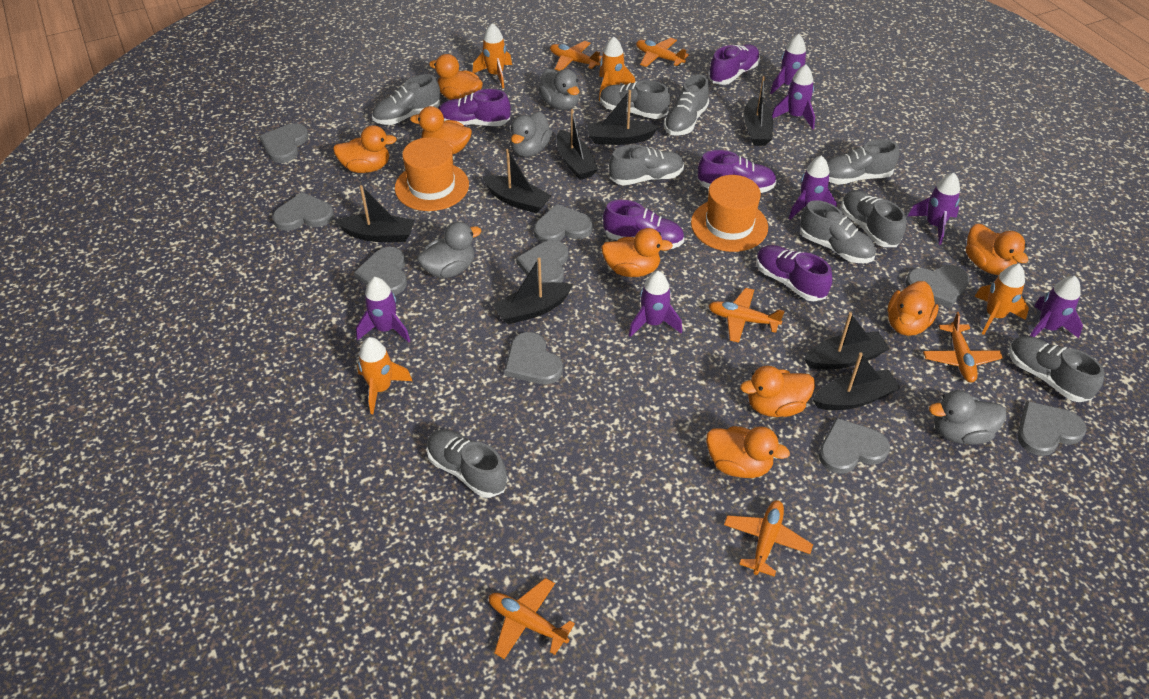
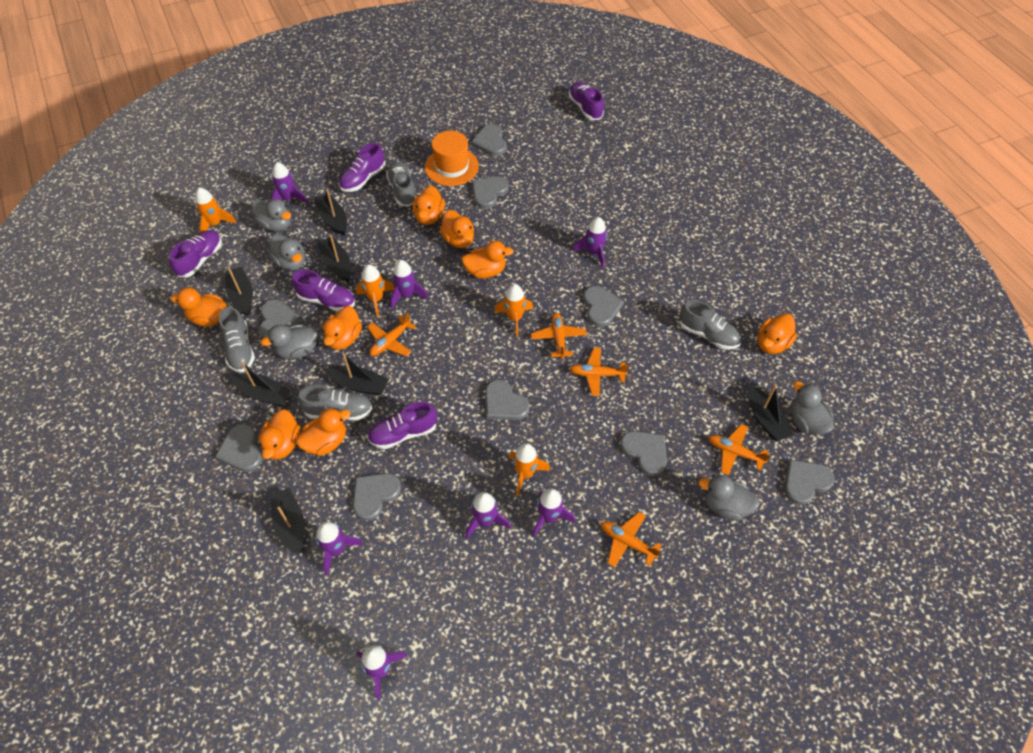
black boat: [336,185,415,242] [482,149,551,214] [493,258,573,324] [557,109,598,180] [587,90,659,145] [744,76,773,146] [804,312,890,370] [813,352,900,410] = 8 -> [225,267,253,316] [230,361,291,406] [270,488,305,555] [314,189,347,235] [317,235,351,282] [325,353,389,395] [747,384,794,441] = 7
grey duck: [417,222,481,278] [509,112,552,157] [538,69,580,110] [929,390,1006,445] = 4 -> [252,199,291,232] [261,325,318,359] [268,234,305,271] [699,475,760,521] [790,381,834,435] = 5
grey shoe: [372,74,440,125] [427,429,508,498] [600,80,670,119] [609,145,684,185] [664,74,709,136] [800,200,876,263] [827,139,899,184] [841,190,906,247] [1009,336,1104,402] = 9 -> [219,307,255,373] [298,385,372,421] [386,162,416,207] [679,300,741,350] = 4
orange hat: [395,137,469,211] [691,175,768,252] = 2 -> [425,131,479,186] = 1
orange plane: [489,578,575,659] [550,41,602,71] [636,38,689,67] [708,288,785,343] [724,500,813,577] [923,312,1003,383] = 6 -> [367,313,416,357] [531,313,587,359] [570,347,629,396] [601,512,662,568] [708,424,771,476] = 5

